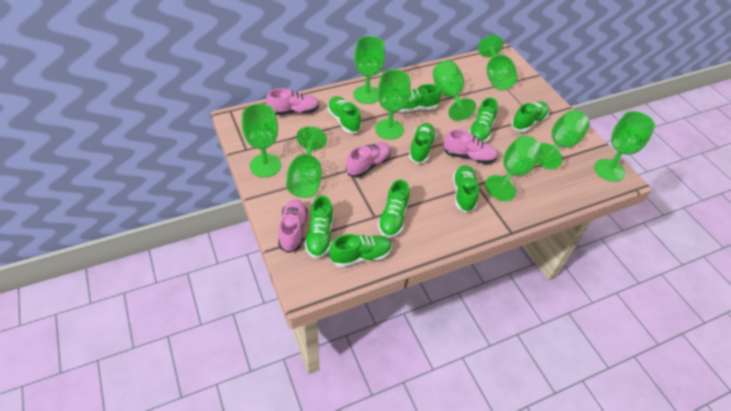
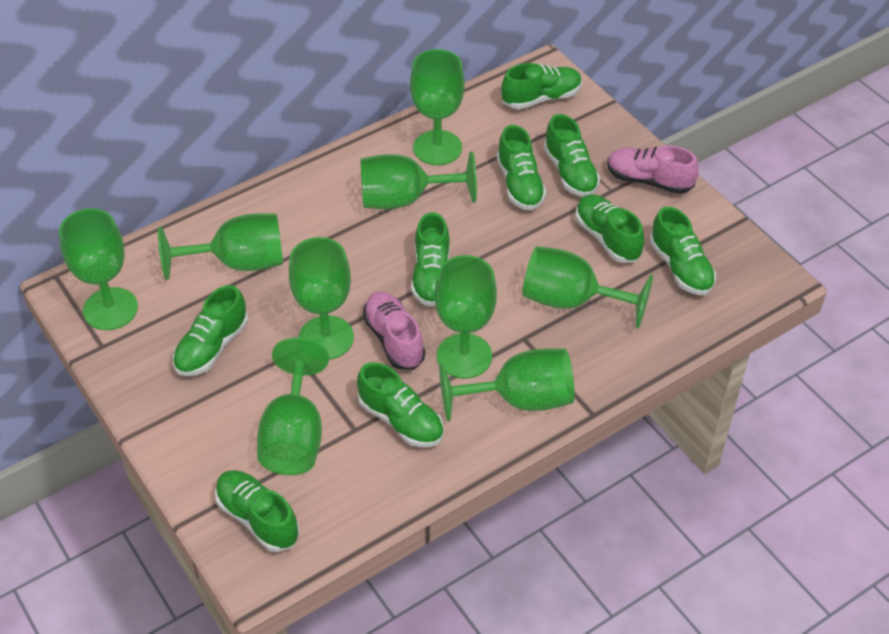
pink shoe: [266,88,319,115] [278,199,308,253] [346,142,391,177] [443,129,497,164] = 4 -> [363,291,425,370] [607,146,699,194] = 2

